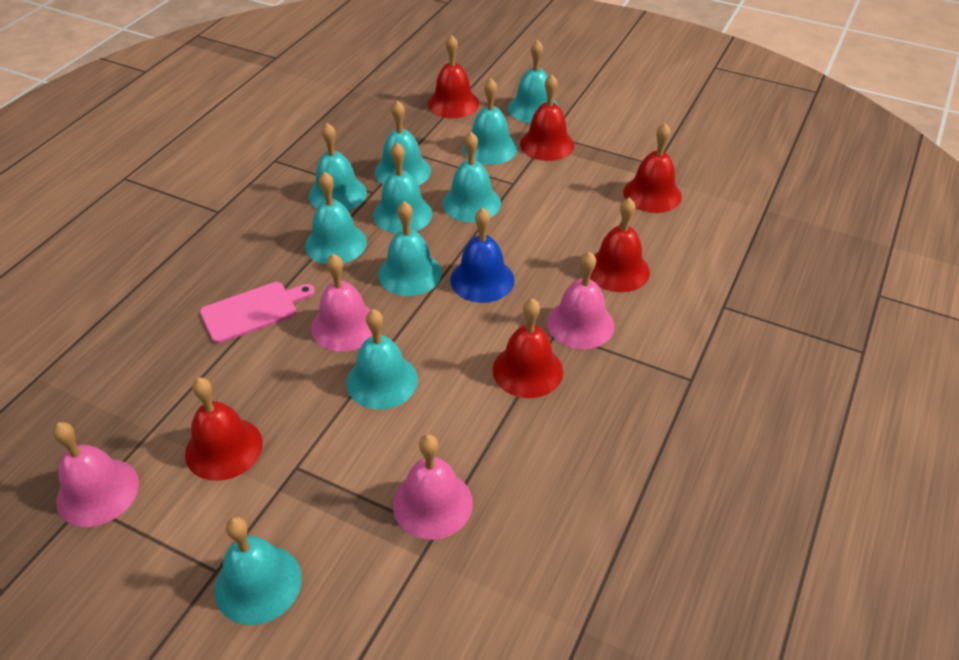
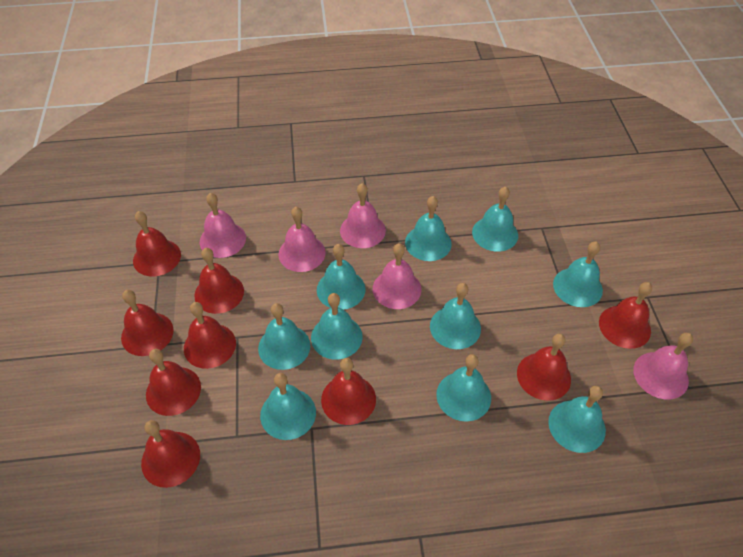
blue bell: [450,207,515,303] = 1 -> none = 0
pink bell: [53,422,139,527] [311,254,372,352] [393,434,473,540] [547,251,614,349] = 4 -> [200,193,246,258] [278,207,326,272] [340,183,386,248] [373,243,421,309] [634,333,693,400] = 5
pink cutting board: [200,282,315,344] = 1 -> none = 0
red bell: [185,378,263,481] [428,35,479,118] [493,298,563,398] [520,74,574,161] [590,198,650,292] [623,123,682,213] = 6 -> [121,290,174,356] [133,211,181,277] [141,420,200,488] [146,349,201,416] [184,302,236,369] [194,248,244,314] [321,358,376,425] [517,334,571,401] [599,282,652,349] = 9

